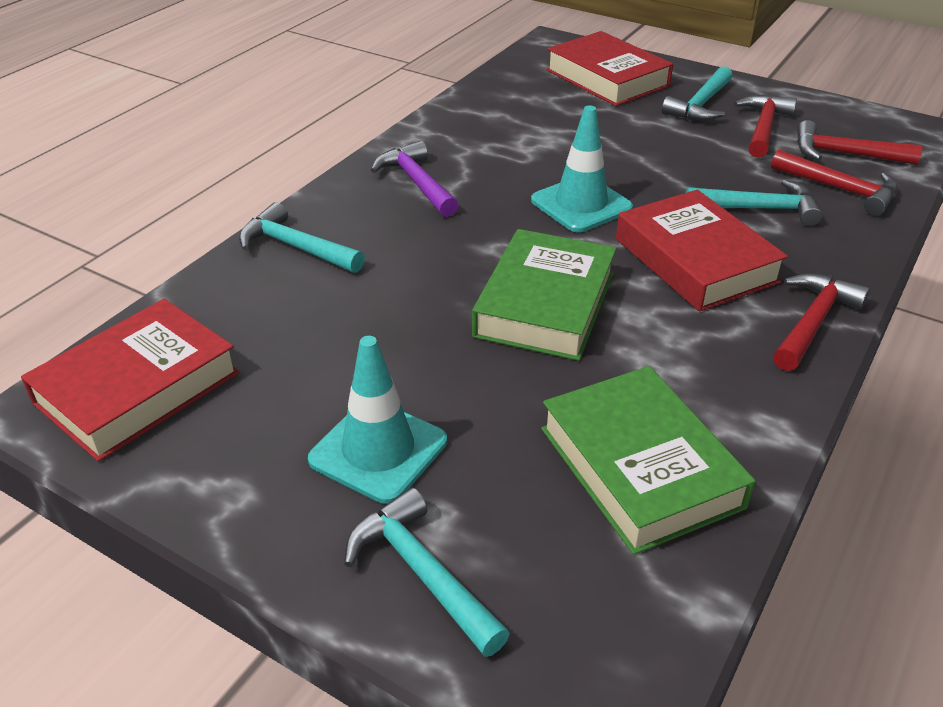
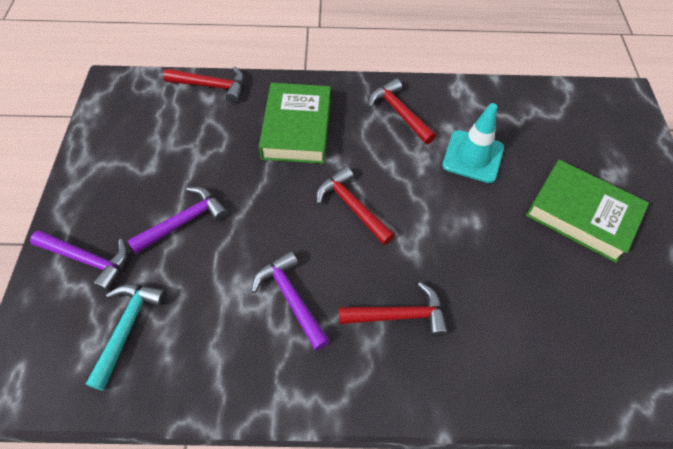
purple hammer: [371,141,459,217] = 1 -> [30,230,128,292] [127,187,228,254] [251,251,330,351] = 3
red book: [21,299,239,462] [546,31,673,106] [616,190,788,312] = 3 -> none = 0
turquoise hammer: [239,202,365,273] [344,487,510,657] [662,66,733,121] [686,180,822,226] = 4 -> [86,284,167,390] = 1
turquoise traffic cone: [308,336,447,504] [531,105,633,232] = 2 -> [442,103,504,183] = 1

